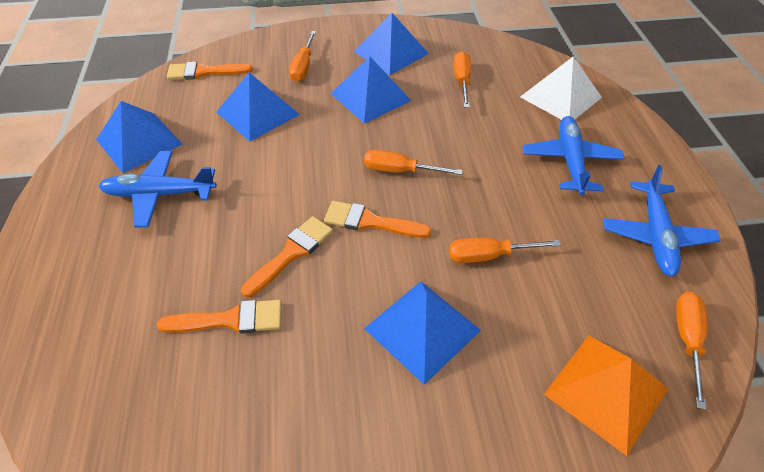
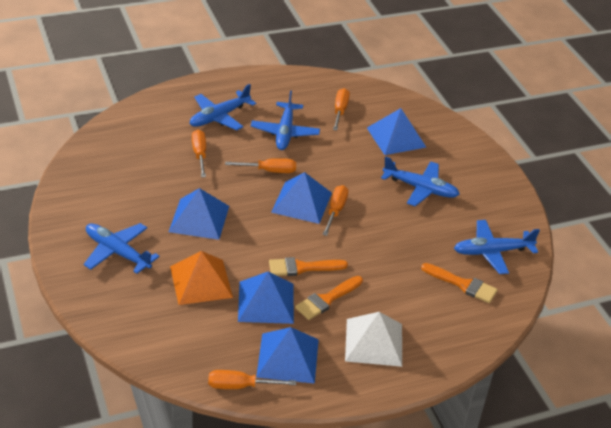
blue plane: [99,151,217,227] [523,116,624,195] [603,165,721,277] = 3 -> [84,223,160,274] [190,84,256,130] [251,90,320,150] [381,156,460,206] [454,220,540,274] = 5
orange brush: [157,300,282,334] [167,62,253,80] [241,216,333,297] [324,201,432,238] = 4 -> [269,257,348,276] [295,276,363,320] [421,263,498,303] = 3

